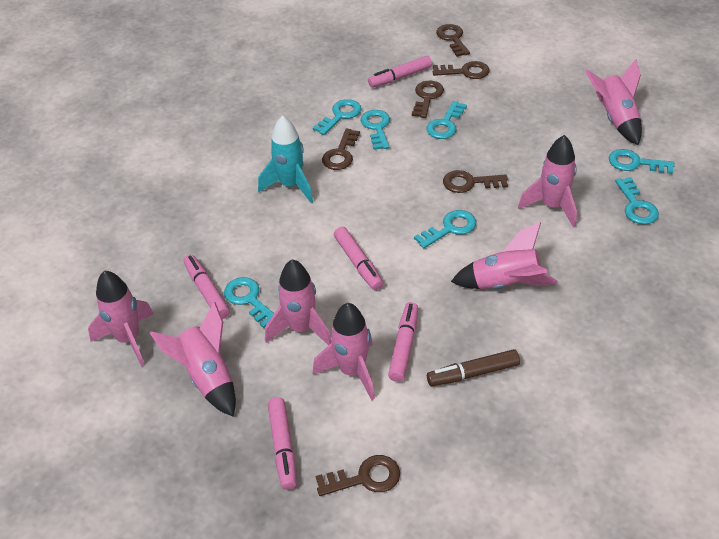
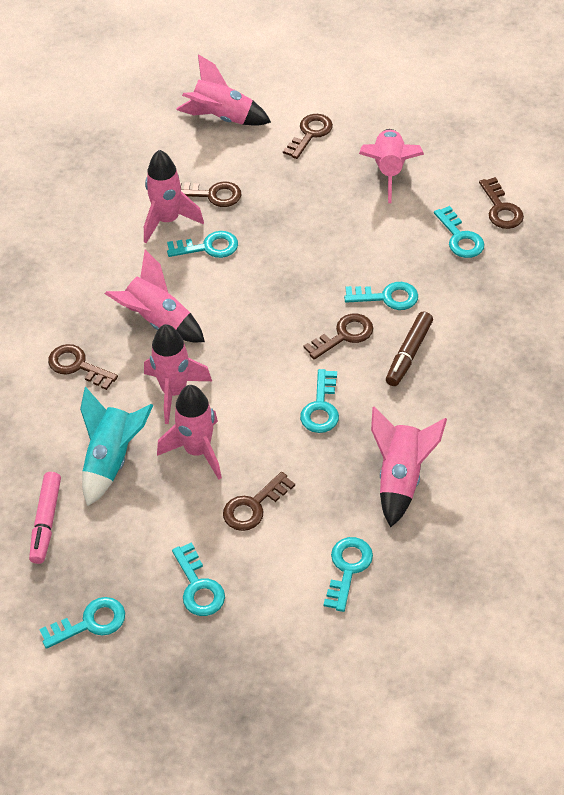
pink marker: [184,255,230,319] [268,397,297,490] [334,227,383,290] [368,56,432,88] [388,302,418,382] = 5 -> [29,472,61,564] = 1

